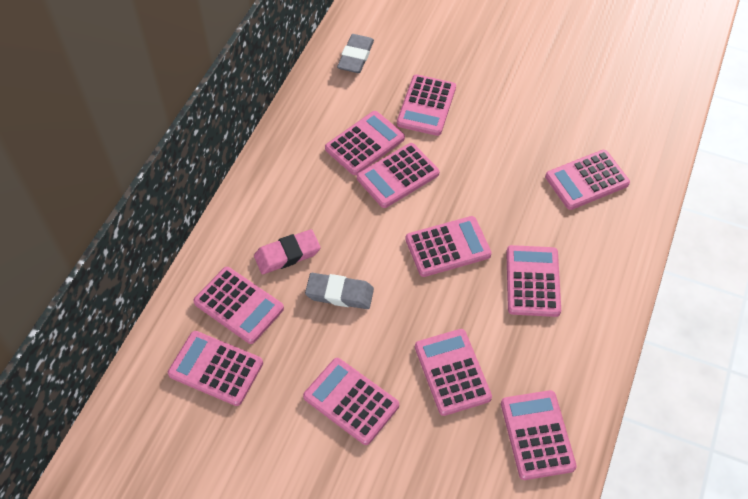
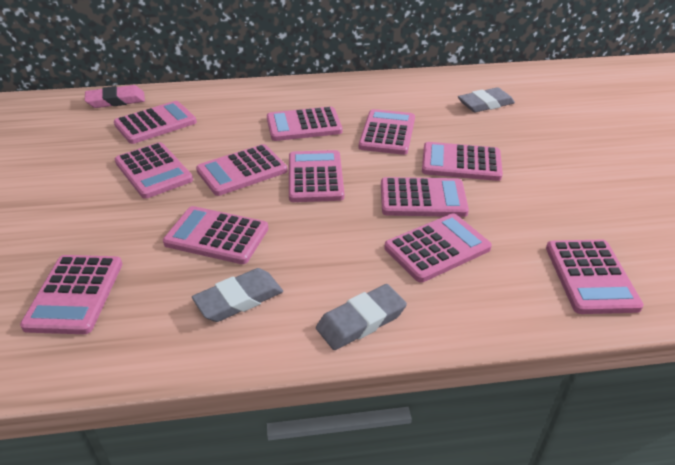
grey eraser: [305,273,374,309] [337,34,374,73] = 2 -> [192,268,283,322] [316,284,407,350] [458,87,515,112] = 3
pink calculator: [168,331,263,406] [193,267,284,344] [303,358,399,445] [325,111,405,175] [357,143,440,208] [397,75,456,136] [405,216,492,277] [415,329,492,416] [501,390,577,480] [506,245,561,317] [545,150,630,210] = 11 -> [20,255,122,334] [114,101,197,144] [115,142,193,199] [163,206,268,264] [196,144,287,196] [267,106,342,141] [289,150,344,202] [359,109,415,155] [381,177,469,217] [384,213,492,283] [422,142,503,181] [546,240,644,314] = 12

